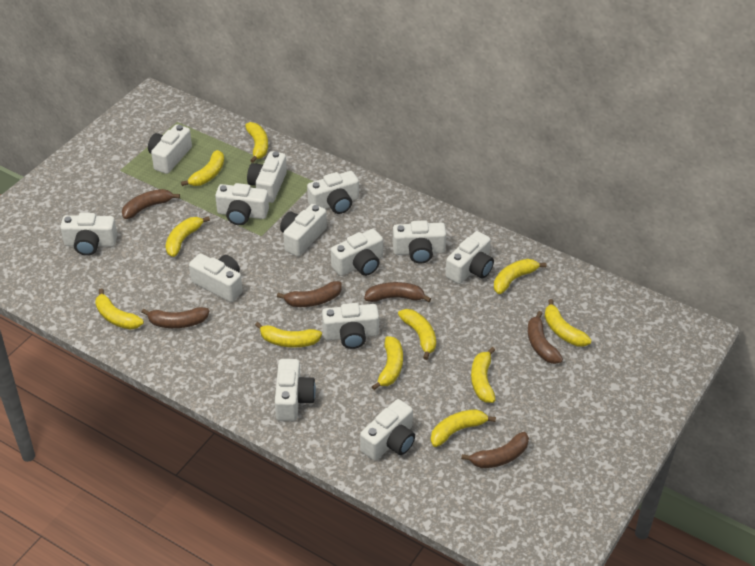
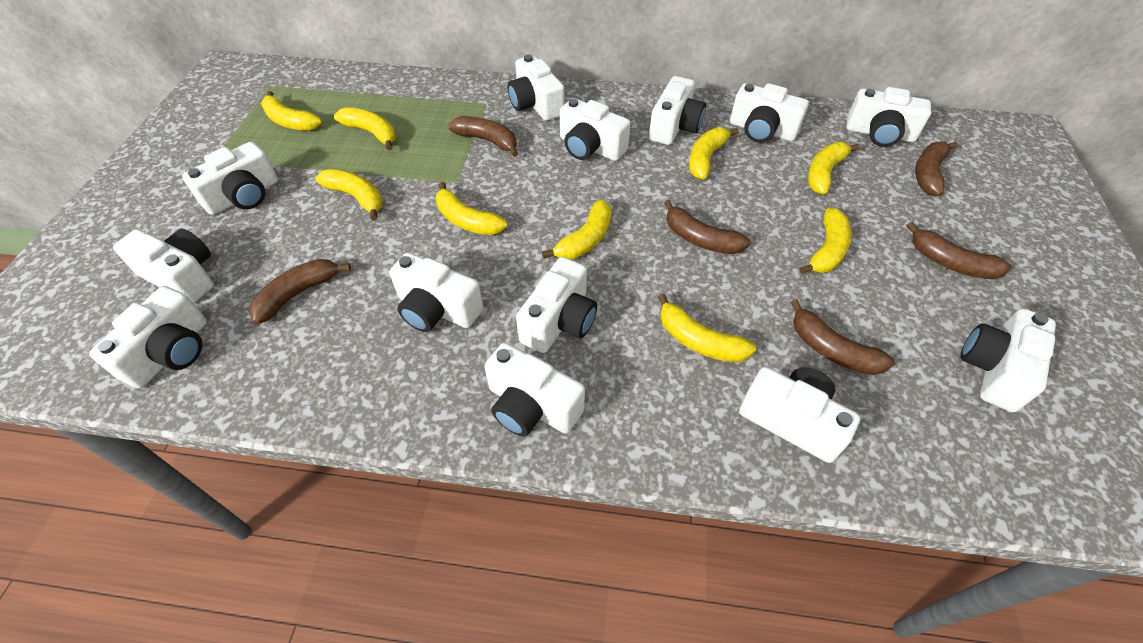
yellow banana: [95,289,144,330] [165,216,210,257] [181,150,224,186] [245,122,268,163] [255,322,322,348] [371,336,403,390] [398,309,436,360] [431,409,496,447] [471,347,495,403] [494,259,547,294] [544,299,591,347] = 11 -> [261,91,322,131] [315,169,382,221] [334,107,396,150] [436,182,507,235] [542,199,612,259] [658,294,756,363] [689,127,739,179] [799,208,852,274] [808,142,860,194] = 9

